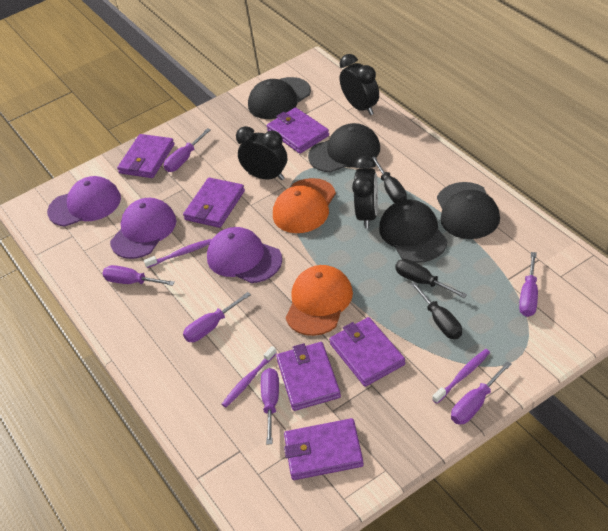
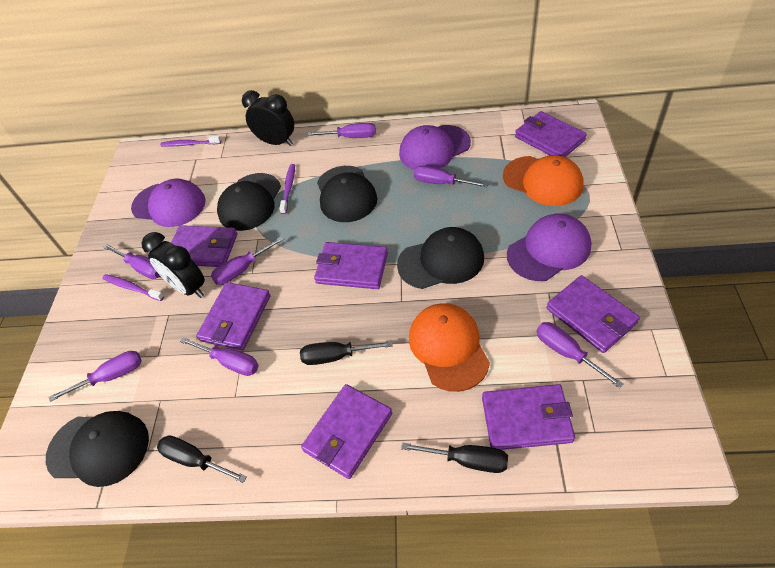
black clock: [236,126,287,180] [340,54,379,115] [352,156,378,229] = 3 -> [142,232,205,298] [242,90,294,146] = 2
purple screwdriver: [102,265,175,286] [164,128,211,172] [183,292,251,342] [261,368,279,445] [451,361,512,425] [519,252,538,317] = 6 -> [49,351,142,402] [103,244,161,279] [180,337,259,376] [211,236,284,285] [307,123,376,138] [414,165,488,187] [536,322,623,389] = 7
purple wallet: [117,134,175,178] [183,178,245,228] [267,107,329,154] [276,342,341,411] [284,418,364,480] [329,317,405,387] = 6 -> [171,225,237,267] [196,282,271,350] [301,384,392,479] [314,242,388,289] [482,384,575,450] [515,111,587,157] [546,275,640,353] = 7

